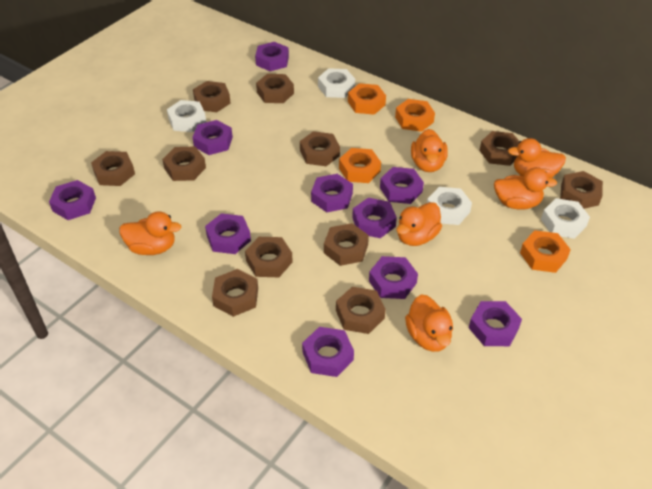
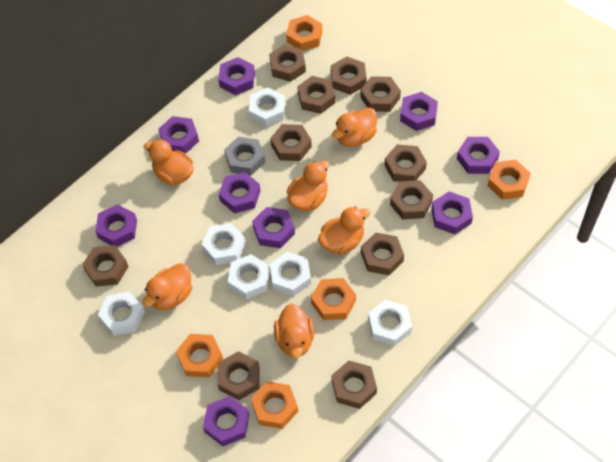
grey nut: none = 0 -> [224,137,265,176] = 1
orange nut: [339,148,381,183] [348,83,386,115] [395,99,435,132] [520,230,571,273] = 4 -> [176,334,223,378] [251,381,298,429] [286,15,322,51] [311,278,356,320] [488,160,531,200] = 5
purple nut: [49,180,96,220] [192,120,233,155] [205,213,251,254] [255,42,289,71] [302,327,354,377] [311,174,353,212] [352,198,397,238] [369,256,418,299] [380,167,424,204] [469,301,522,346] = 10 -> [95,204,137,247] [158,116,199,154] [203,396,249,446] [218,57,255,95] [219,172,260,213] [252,207,295,248] [400,92,438,131] [431,191,473,234] [457,137,500,174] = 9
white nut: [167,100,206,132] [318,68,355,98] [427,187,472,225] [541,198,590,239] = 4 -> [98,291,145,336] [201,223,246,265] [228,254,270,299] [249,87,285,126] [270,252,311,296] [368,300,412,346] = 6

